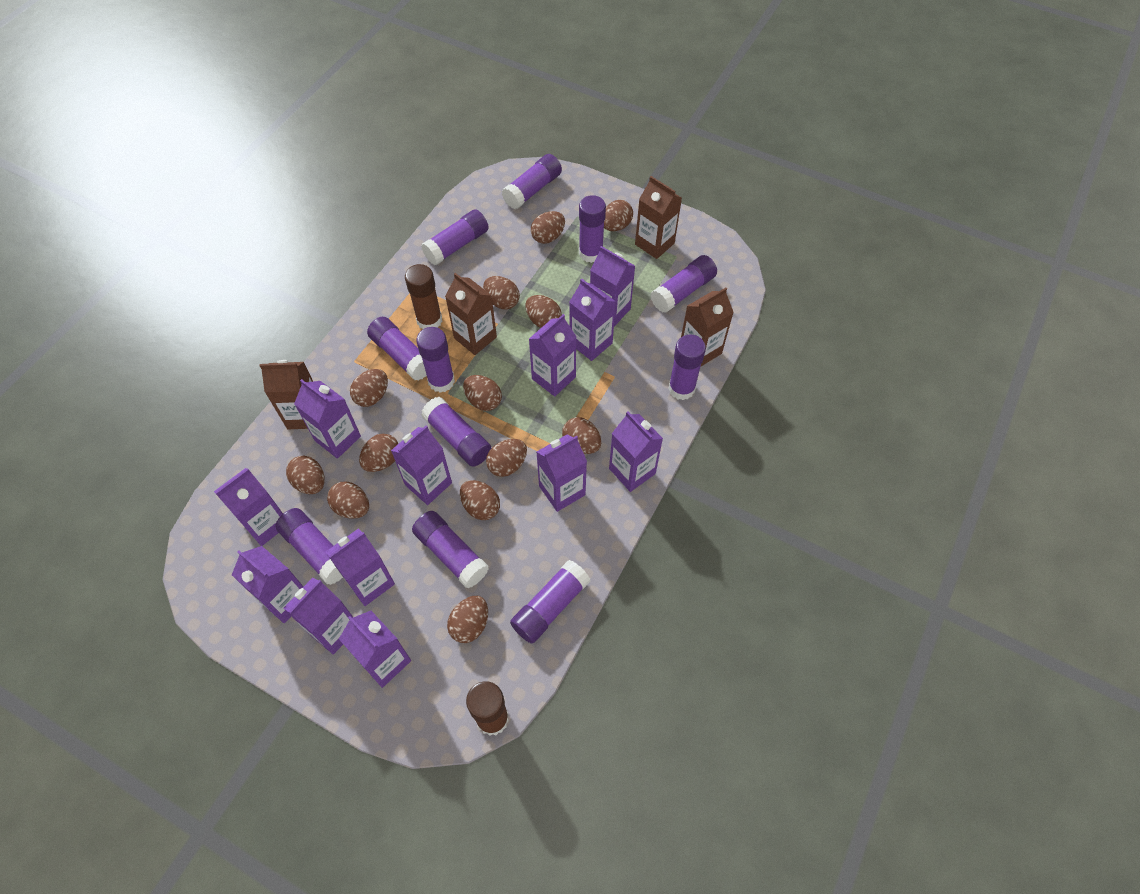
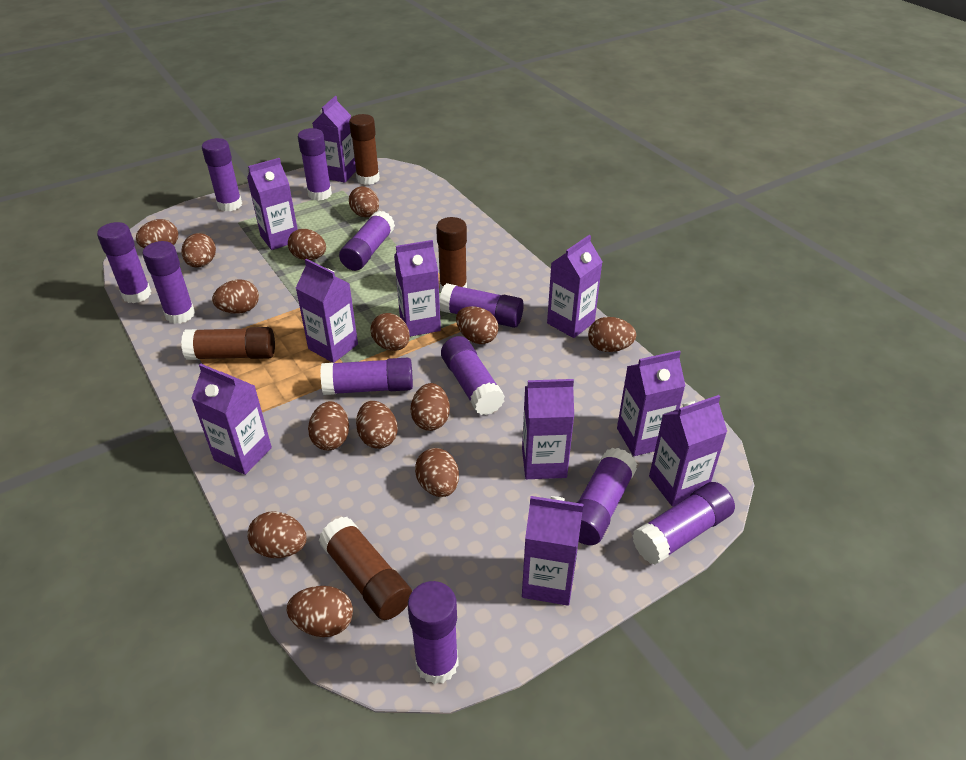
brown carton: [259,360,313,430] [445,273,497,355] [635,176,682,259] [681,288,734,367] = 4 -> none = 0
brown egg: [286,456,325,494] [327,482,369,519] [350,369,388,407] [359,434,398,472] [447,596,488,643] [460,480,500,520] [463,375,502,411] [483,276,520,310] [486,439,527,477] [525,295,562,328] [531,211,565,244] [562,417,601,454] [604,200,633,231] = 13 -> [136,219,178,248] [181,233,216,267] [212,279,259,314] [247,511,307,558] [287,586,353,637] [288,229,326,260] [308,401,349,451] [349,186,379,217] [356,401,398,449] [370,313,410,351] [411,383,450,431] [415,448,459,497] [456,306,499,344] [588,317,636,352] = 14
brown glue stick: [405,264,442,329] [466,681,509,736] = 2 -> [181,327,275,360] [319,516,412,620] [349,114,380,185] [436,217,467,292] = 4
purple carton: [214,468,283,546] [232,546,303,623] [284,577,353,655] [294,379,361,459] [326,528,395,606] [339,611,411,688] [391,426,452,505] [529,314,576,396] [537,435,587,512] [570,278,616,361] [590,246,635,327] [609,411,663,492] = 12 -> [191,364,272,475] [247,158,298,250] [296,259,358,363] [313,96,356,183] [394,240,441,337] [522,379,574,479] [522,496,583,606] [547,235,602,338] [617,350,686,456] [649,395,727,507] = 10

